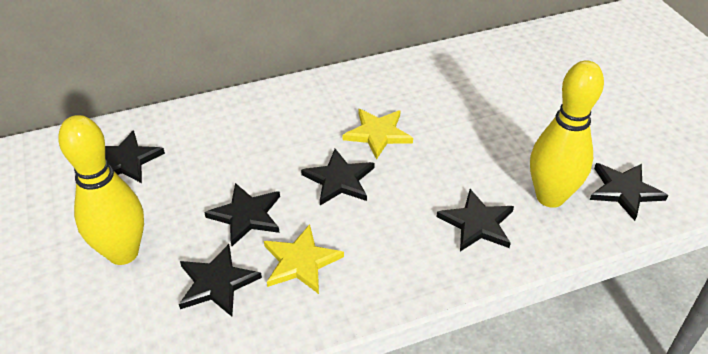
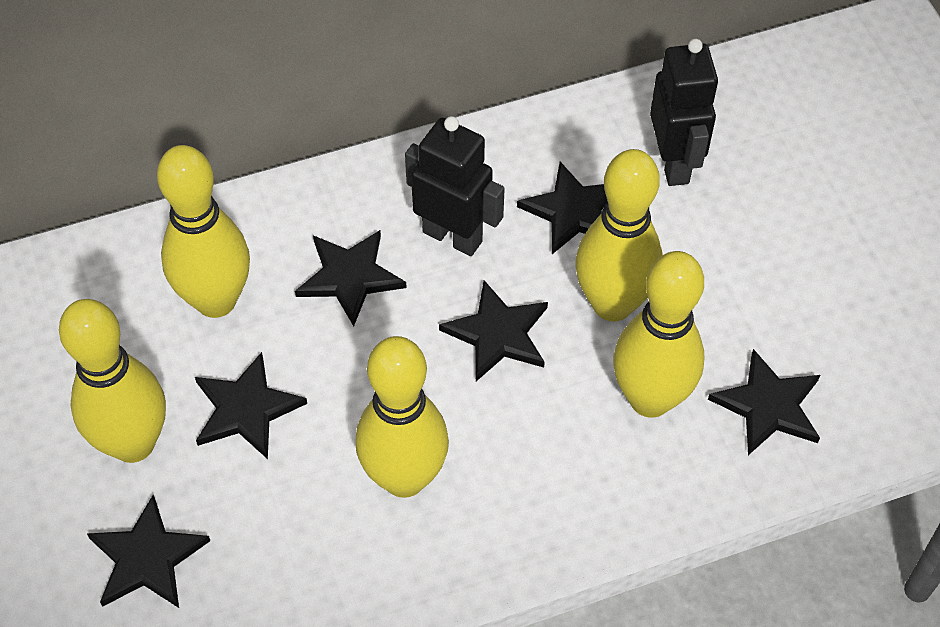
black robot: none = 0 -> [405,116,505,256] [650,39,718,186] = 2
yellow bowling pin: [58,115,144,265] [530,60,604,208] = 2 -> [59,299,166,463] [157,145,250,318] [355,336,449,498] [575,149,663,321] [613,251,705,418] = 5
yellow star: [264,224,344,294] [343,109,413,160] = 2 -> none = 0

